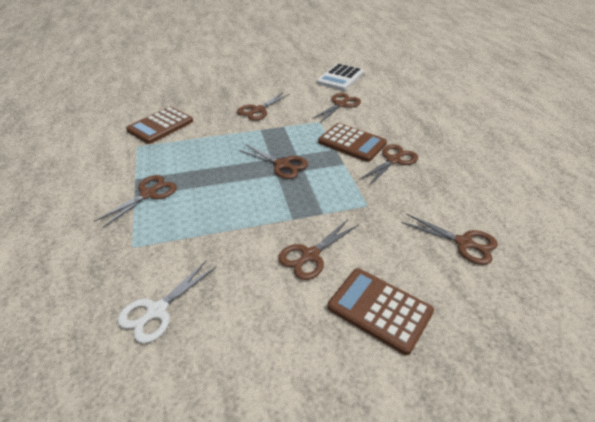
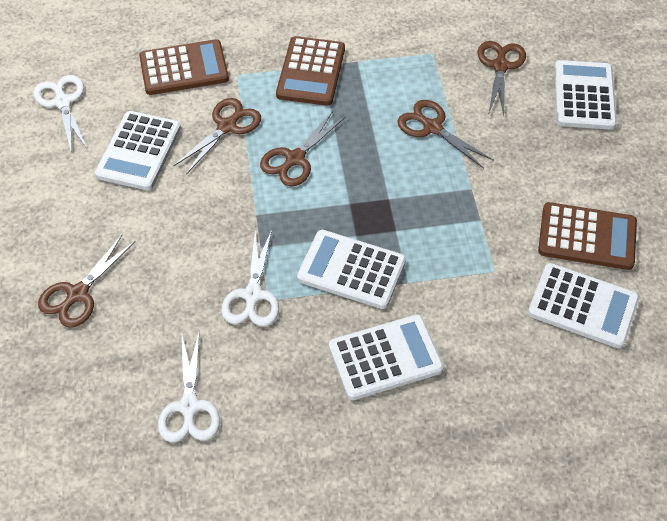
brown scissors: [94,175,177,228] [237,92,290,121] [238,144,308,179] [278,219,358,280] [312,93,361,123] [359,144,418,185] [401,214,498,265] = 7 -> [38,235,135,328] [174,98,261,174] [260,111,346,186] [398,100,494,169] [478,41,526,116] = 5
white calculator: [317,63,364,91] = 1 -> [95,111,181,190] [297,230,406,309] [329,314,444,400] [528,263,639,348] [554,60,617,130] = 5
white scissors: [117,261,216,343] = 1 -> [34,75,87,153] [158,330,220,442] [221,230,279,327] = 3

